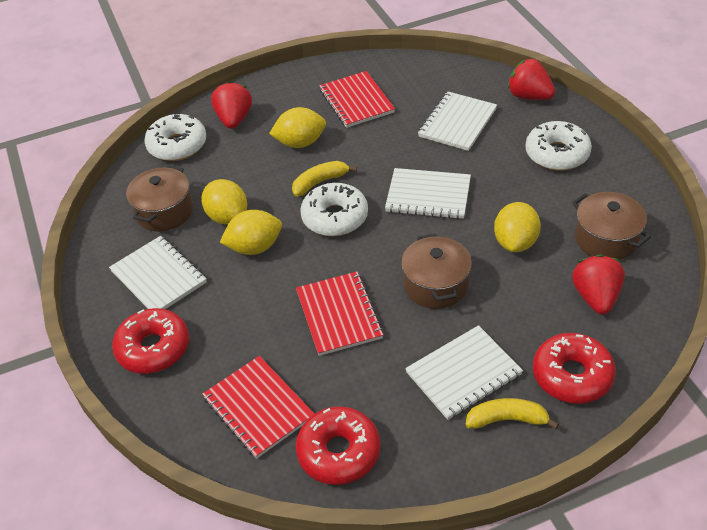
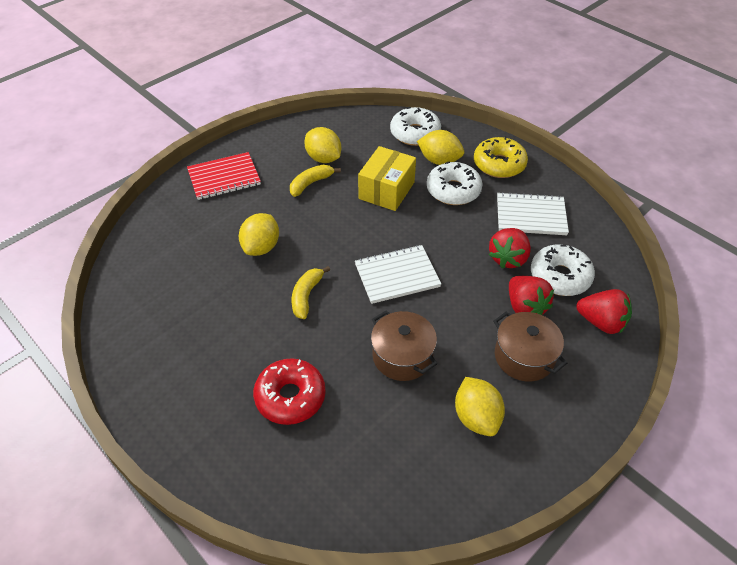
brown pot: [126,166,193,232] [401,234,472,309] [572,192,651,260] = 3 -> [371,310,437,381] [493,312,567,381] = 2
red donut: [112,308,189,374] [296,406,380,485] [533,333,616,404] = 3 -> [253,358,326,425] = 1
red notebook: [202,356,314,459] [296,272,384,356] [319,71,395,128] = 3 -> [187,152,261,200] = 1
white notebook: [109,236,207,309] [385,168,471,219] [405,325,523,420] [418,92,497,151] = 4 -> [355,245,441,304] [497,192,569,235] = 2
yellow box: none = 0 -> [358,146,416,211] = 1
yellow donut: none = 0 -> [474,136,528,178] = 1

